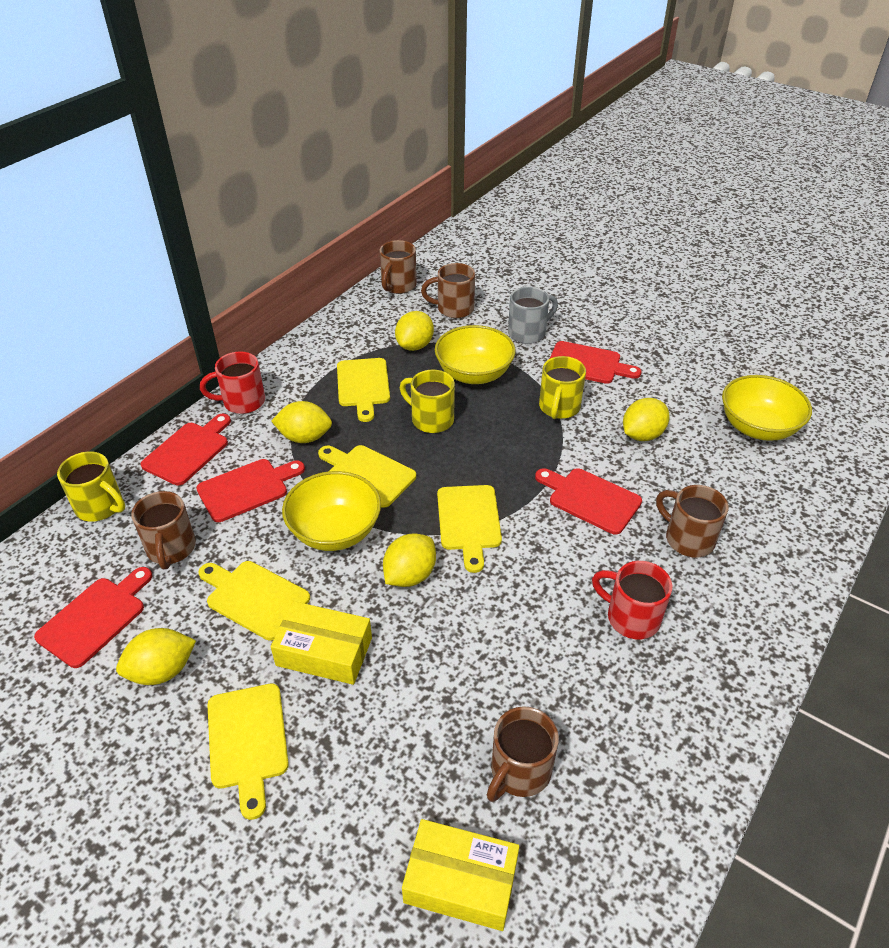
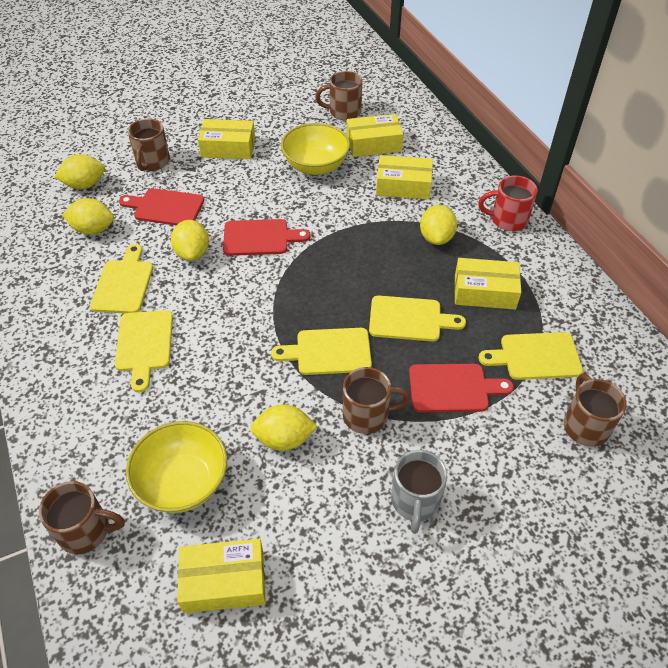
red cutting board: [34,567,152,668] [141,414,231,485] [196,459,305,522] [535,468,642,535] [550,341,642,384] = 5 -> [119,188,204,225] [223,219,311,256] [409,364,514,412] = 3
red mug: [200,352,265,414] [592,561,672,639] = 2 -> [478,175,537,231] = 1
yellow bowl: [282,471,381,551] [435,325,516,384] [722,375,812,441] = 3 -> [126,421,227,513] [281,123,350,175] = 2
yellow box: [271,601,372,685] [402,819,519,931] = 2 -> [177,539,266,613] [198,119,255,159] [347,114,403,157] [376,155,433,199] [455,258,521,310] = 5
yellow mug: [57,451,125,522] [400,370,455,433] [539,356,586,419] = 3 -> none = 0

